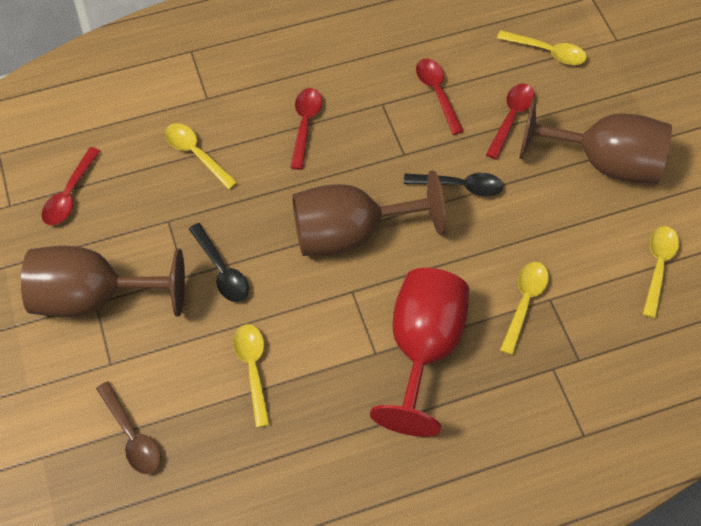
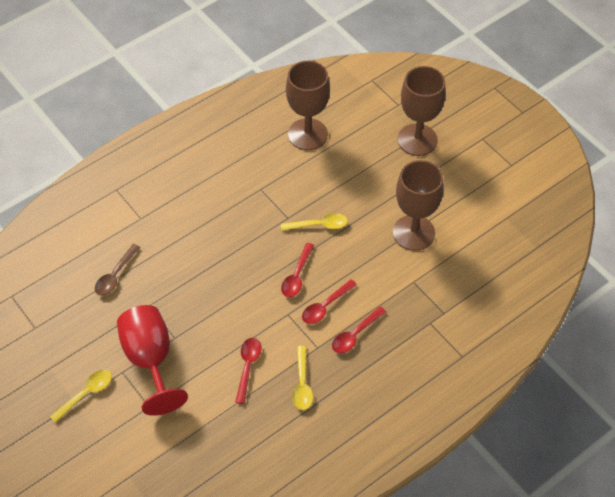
black spoon: [189,223,249,302] [404,173,503,197] = 2 -> none = 0
yellow spoon: [165,123,238,190] [233,324,270,428] [497,30,587,65] [500,262,549,355] [643,226,679,318] = 5 -> [50,370,112,423] [281,213,348,231] [292,346,313,410] = 3

